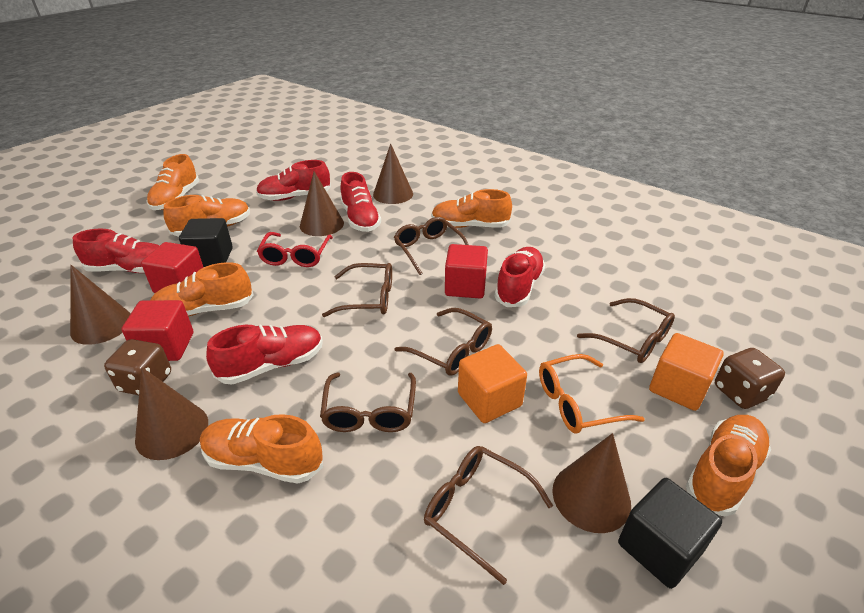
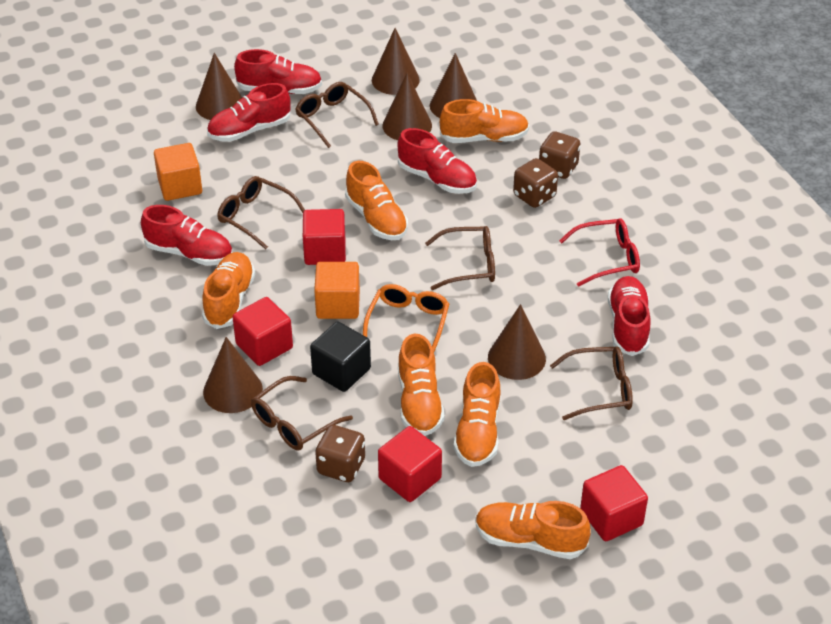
black cube: [179,218,233,267] [618,478,722,589] = 2 -> [310,322,371,392] = 1
brown cone: [70,265,131,345] [135,367,208,460] [300,171,344,236] [373,144,413,204] [552,433,631,533] = 5 -> [196,53,242,120] [203,337,263,413] [372,28,420,95] [383,73,432,140] [430,53,477,118] [488,304,546,380] = 6
brown dice: [104,339,171,395] [715,348,785,409] = 2 -> [315,425,365,482] [513,158,558,208] [539,131,580,179] = 3
brown glasses: [320,372,416,432] [322,263,392,317] [394,217,469,275] [395,308,492,376] [424,446,553,585] [577,298,675,363] = 6 -> [217,176,305,249] [251,376,353,450] [295,82,379,148] [425,226,495,290] [550,346,633,420] = 5
red cube: [122,300,193,361] [141,242,204,293] [445,244,488,299] = 3 -> [233,297,293,366] [303,209,346,265] [378,426,442,502] [580,465,648,541] = 4

